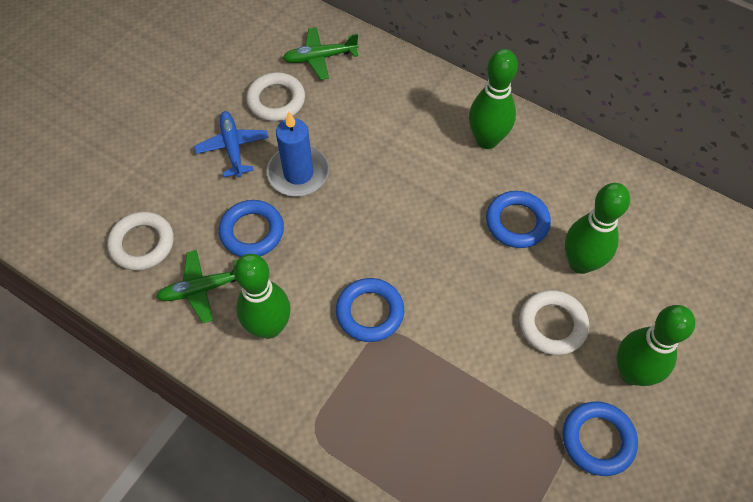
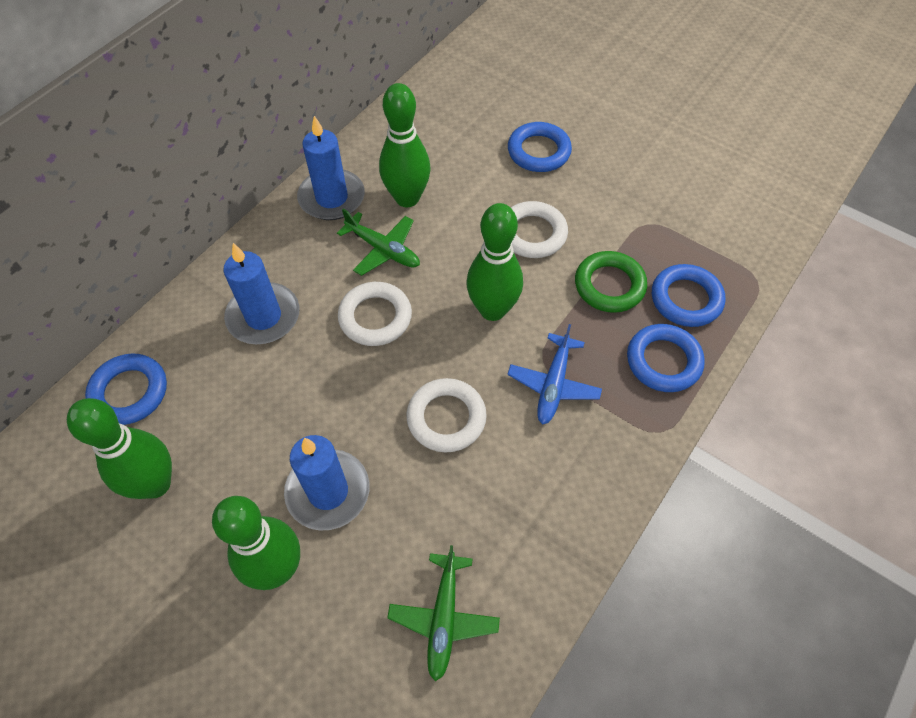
blue candle: [267,112,329,197] = 1 -> [223,243,299,344] [284,435,370,531] [297,116,365,220] = 3
green ring: none = 0 -> [575,251,647,313] = 1

